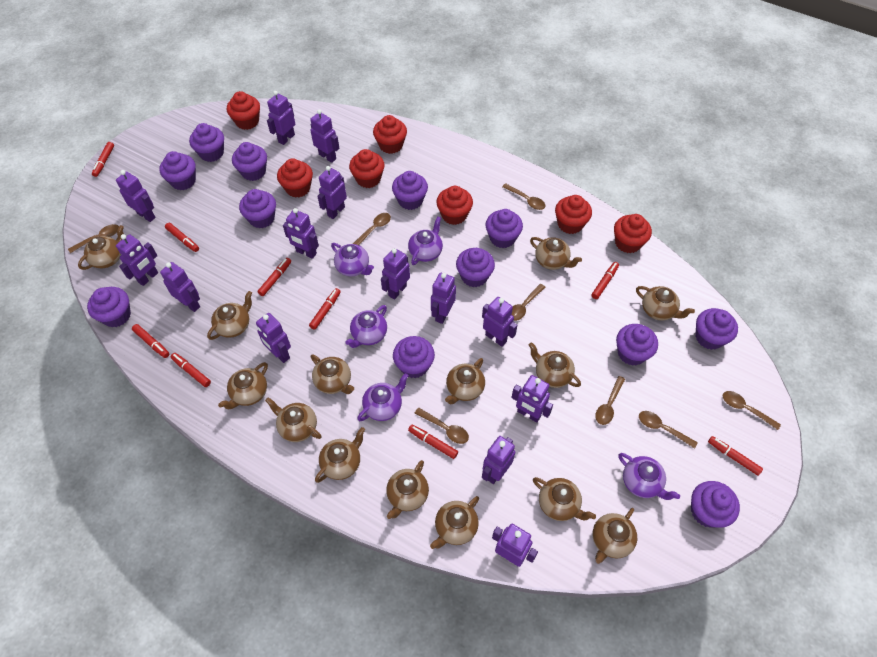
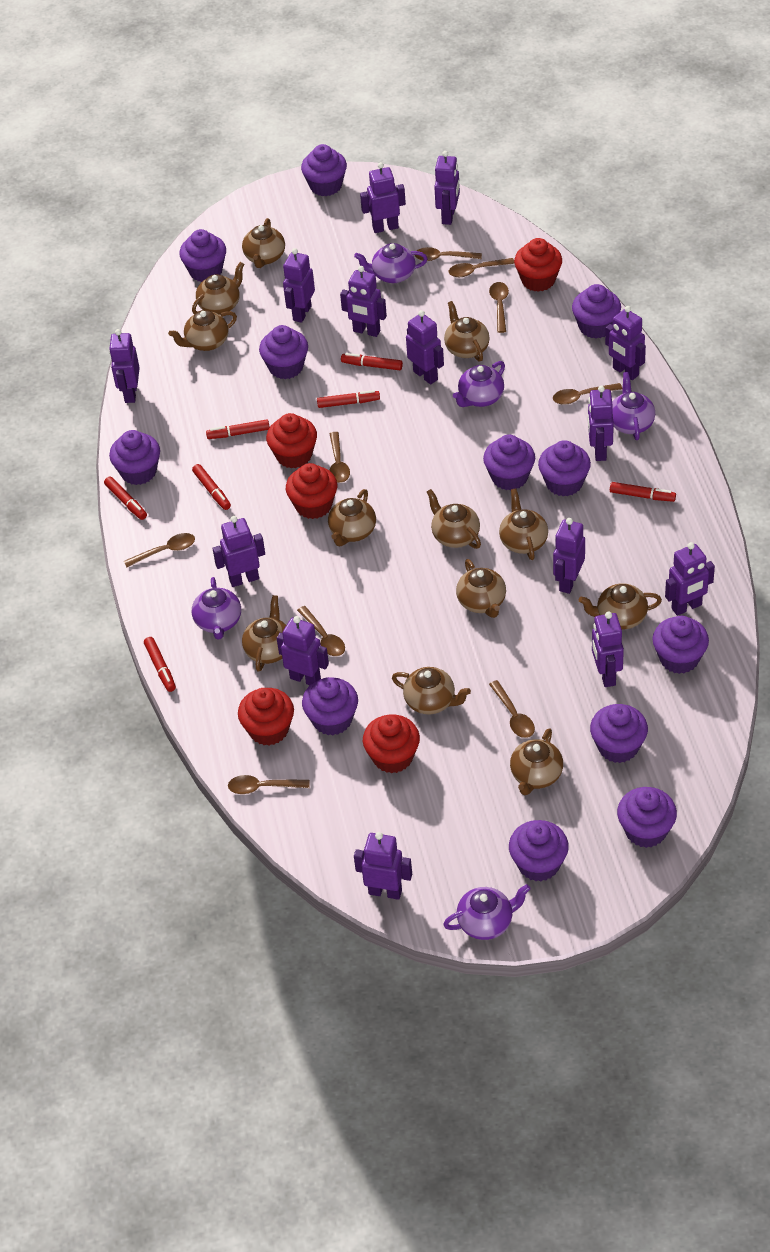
brown spoon: [68,224,119,253] [353,213,391,245] [415,408,469,444] [502,183,545,210] [512,284,545,321] [595,376,625,425] [639,411,698,449] [723,391,781,430] = 8 -> [124,533,195,567] [228,775,310,794] [297,606,345,656] [329,432,350,483] [415,247,482,261] [449,258,515,277] [489,282,509,333] [489,680,535,738] [553,383,622,405] = 9
brown teapot: [78,225,124,270] [207,291,252,340] [218,362,268,409] [265,397,322,442] [311,354,354,394] [315,427,365,483] [386,460,429,519] [430,496,479,549] [445,358,485,404] [529,342,581,388] [530,237,582,270] [533,477,596,521] [593,508,637,564] [636,286,695,320] = 14 -> [168,310,237,351] [192,262,244,315] [242,218,285,268] [242,595,286,672] [328,489,376,546] [392,667,471,714] [427,489,481,549] [444,301,490,362] [456,559,506,618] [499,489,548,560] [510,728,563,795] [579,583,662,629] = 12
red cupcake: [227,91,260,130] [277,158,313,198] [349,149,385,188] [373,115,407,154] [436,186,473,225] [555,195,592,234] [614,214,652,253] = 7 -> [238,688,294,746] [266,413,317,468] [286,463,337,519] [363,715,420,773] [514,238,562,292] = 5
red marker: [92,142,114,177] [132,324,169,358] [165,223,199,252] [171,353,211,387] [257,258,291,296] [309,288,341,330] [408,425,458,459] [591,262,619,299] [708,436,763,475] = 9 -> [104,477,147,520] [144,637,176,692] [192,464,231,510] [206,420,270,439] [317,390,380,408] [341,353,403,370] [610,482,676,502] = 7

